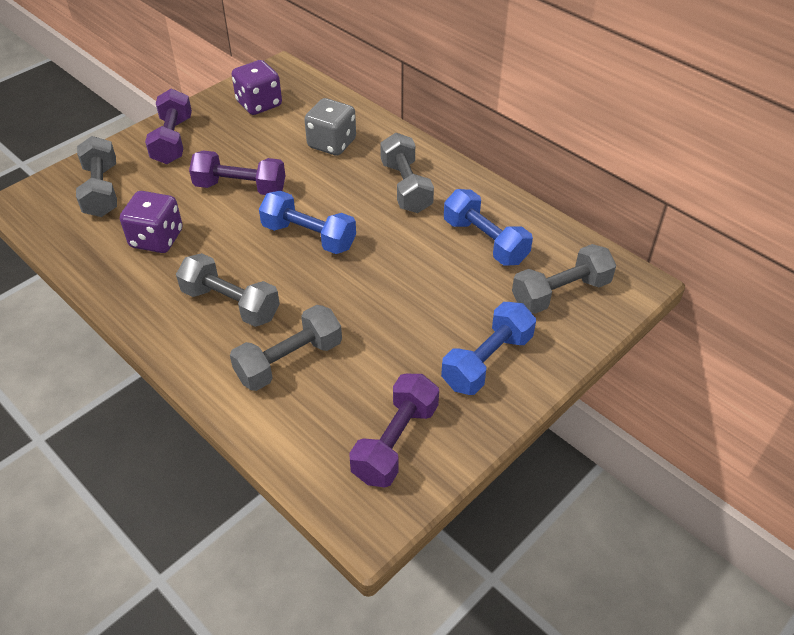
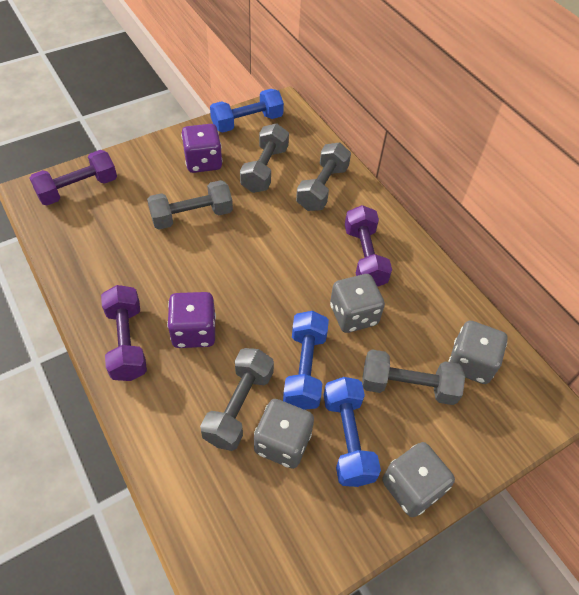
grey dice: [304,98,356,156] = 1 -> [254,399,314,469] [330,274,385,333] [382,442,455,517] [448,321,508,384] = 4

